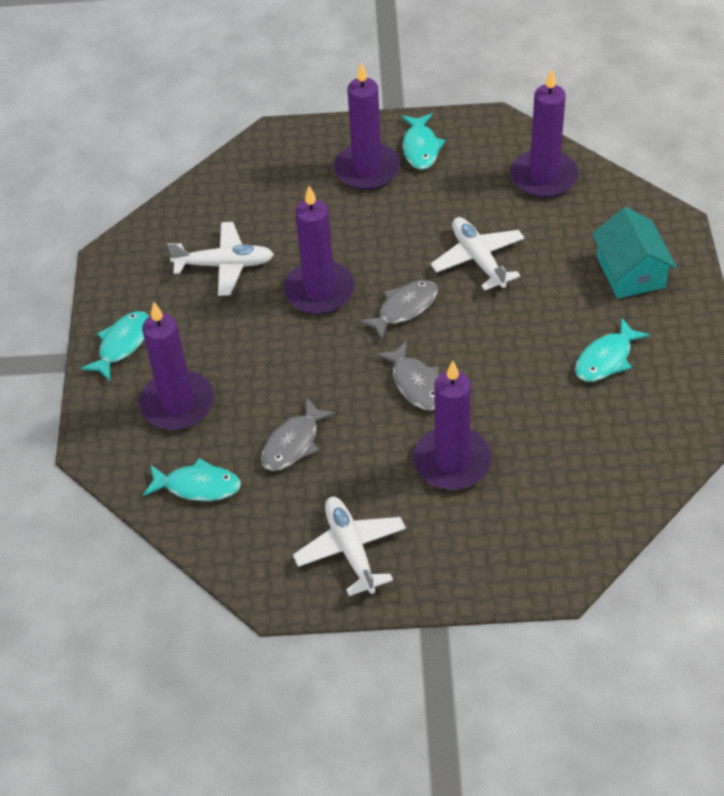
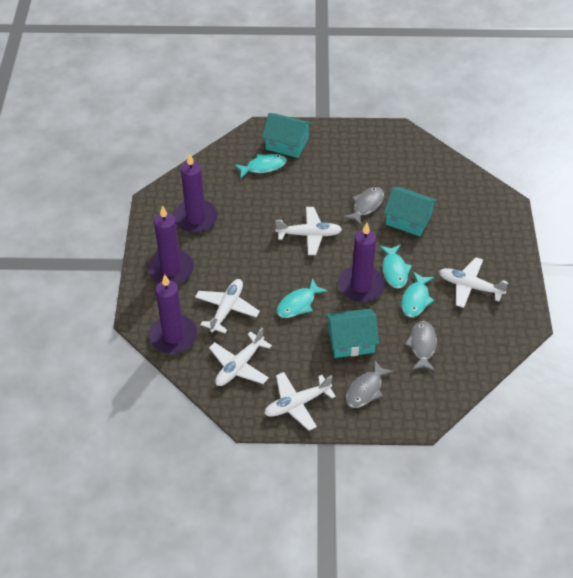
purple candle: [139,302,214,430] [284,186,355,314] [334,62,401,190] [413,361,492,490] [510,69,579,198] = 5 -> [148,205,194,284] [149,274,198,354] [174,153,218,233] [338,223,385,302] = 4
turquoise house: [592,207,677,299] = 1 -> [262,113,312,158] [326,309,379,358] [384,187,437,236] = 3
white plane: [167,222,274,296] [293,497,406,596] [430,217,525,291] = 3 -> [195,279,260,333] [209,328,272,386] [264,372,336,431] [275,207,342,255] [439,257,508,308] = 5

